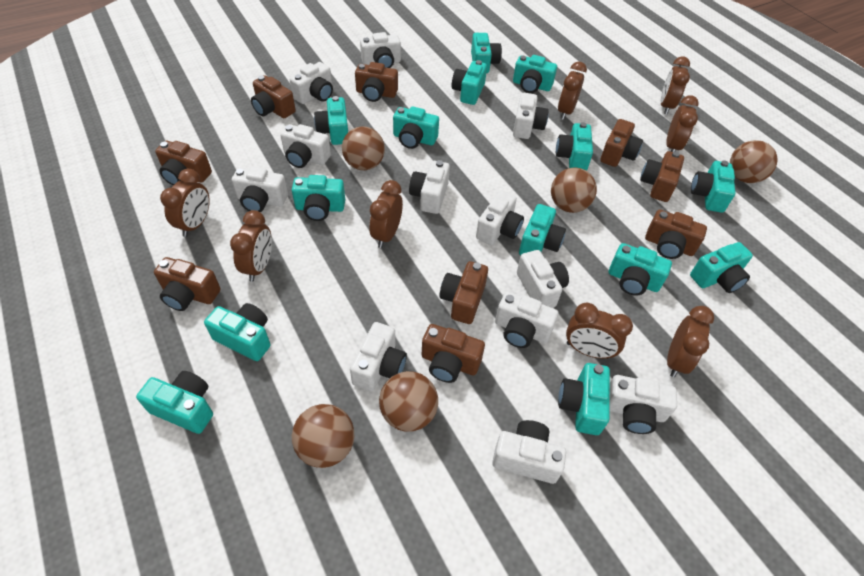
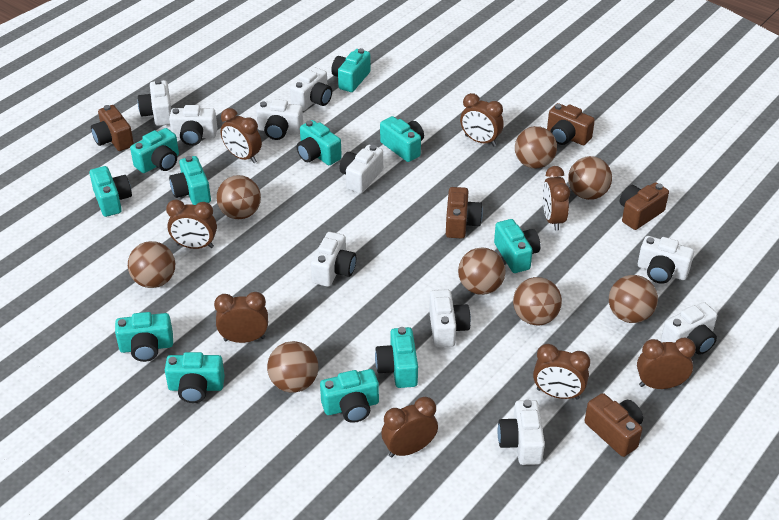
brown ball: [292,404,354,468] [342,126,385,170] [379,371,438,431] [551,167,597,213] [730,140,778,183] = 5 -> [128,241,175,288] [216,175,261,219] [267,341,318,393] [458,248,506,295] [513,277,562,325] [515,126,557,168] [568,156,612,200] [609,275,658,323] = 8
brown camera: [154,257,221,311] [155,141,212,185] [251,75,296,118] [355,62,398,102] [422,324,485,383] [439,261,488,324] [600,119,643,167] [640,151,684,202] [645,210,707,259] = 9 -> [91,105,134,151] [446,187,483,239] [547,103,595,145] [584,393,643,457] [620,182,669,230] = 5
turquoise camera: [136,371,213,434] [204,303,270,361] [292,175,345,221] [314,96,348,145] [393,106,439,149] [452,60,487,105] [471,33,502,73] [513,55,557,93] [519,204,566,255] [556,122,593,171] [558,363,610,435] [609,243,672,296] [690,242,753,293] [691,161,736,213] = 14 -> [89,166,132,217] [115,312,173,362] [130,128,179,173] [165,352,225,403] [169,156,211,205] [297,120,342,165] [320,369,379,423] [331,48,371,92] [375,327,418,388] [380,116,424,162] [494,219,541,273] = 11
white camera: [232,167,288,212] [280,124,331,168] [290,62,333,104] [350,322,407,392] [360,32,401,68] [409,160,450,214] [476,190,524,245] [492,420,566,484] [495,291,558,348] [513,93,549,139] [517,250,569,308] [609,375,677,434] = 12 -> [138,79,171,126] [169,105,217,146] [256,99,303,140] [290,67,332,111] [311,232,356,287] [340,145,383,194] [429,289,471,347] [498,399,545,465] [638,236,694,284] [661,302,717,355] = 10

